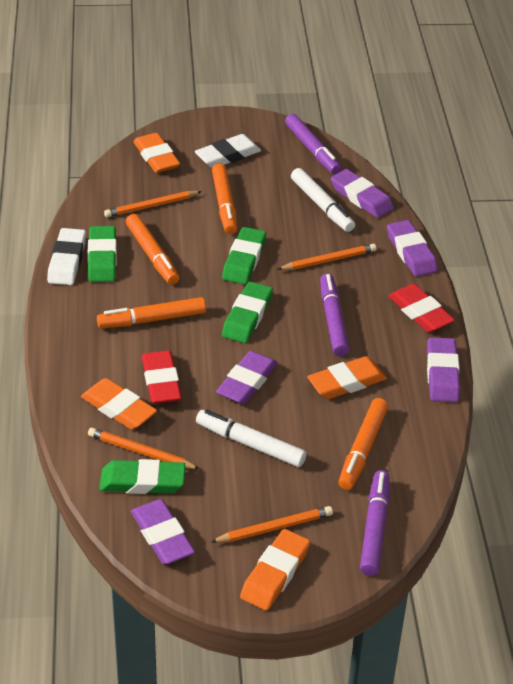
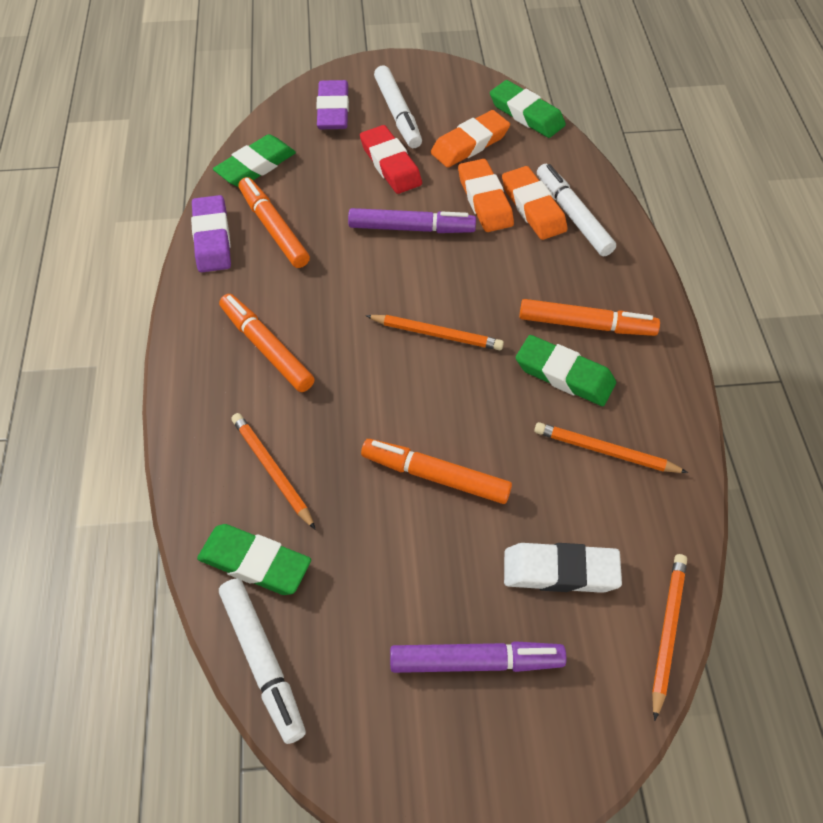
orange eraser: [81,378,157,430] [133,133,180,173] [240,529,310,611] [307,356,387,399] = 4 -> [431,110,510,168] [458,159,514,232] [502,166,567,240] = 3
purple eraser: [131,499,195,564] [216,351,278,404] [331,169,394,218] [387,220,438,277] [427,337,460,402] = 5 -> [191,195,231,273] [316,80,349,129] = 2
purple marker: [285,114,341,174] [320,274,349,356] [360,470,390,576] = 3 -> [348,208,476,233] [390,641,567,673] = 2
red eraser: [142,350,182,404] [388,284,455,333] = 2 -> [360,125,422,194] = 1
white eraser: [47,228,86,285] [195,134,261,168] = 2 -> [504,543,622,593] = 1
white marker: [196,410,306,467] [291,168,355,232] = 2 -> [219,579,306,744] [374,65,422,148] [537,164,616,256] = 3

